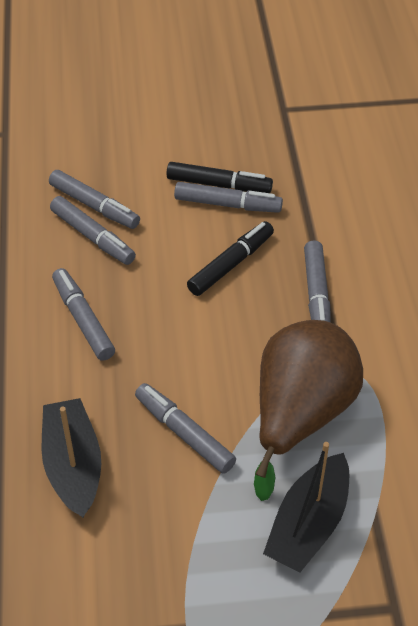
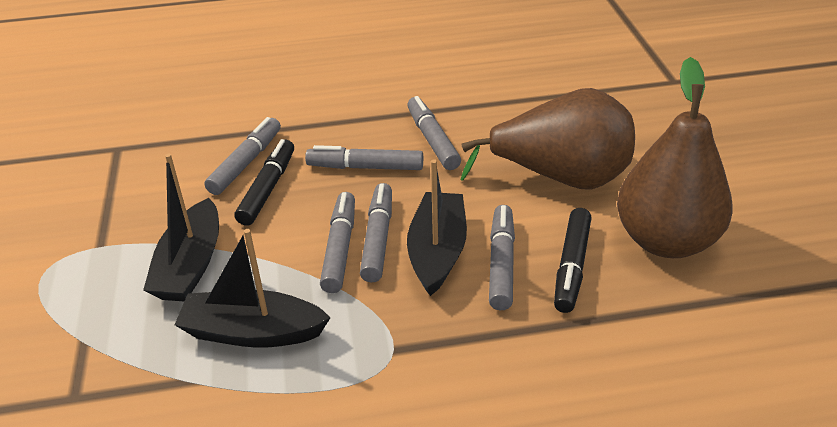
black boat: [42,398,101,518] [263,442,349,572] = 2 -> [143,154,219,301] [175,229,331,348] [407,159,467,296] = 3
brown pear: [254,320,363,501] = 1 -> [461,88,635,190] [617,57,733,258] = 2

